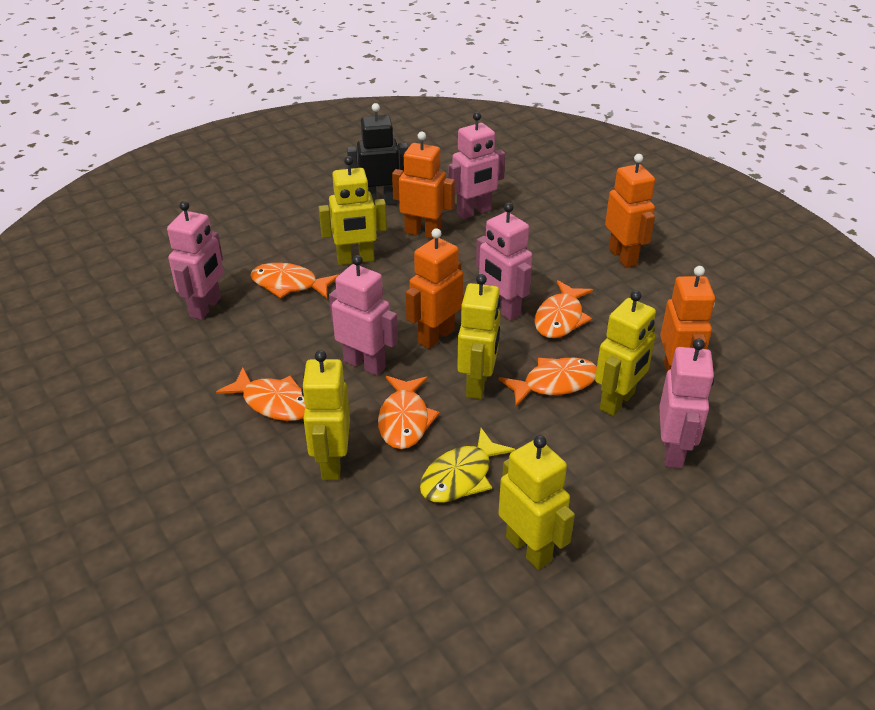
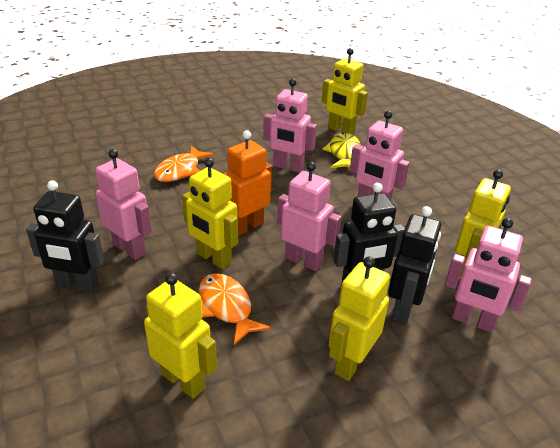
black robot: [347,103,408,205] = 1 -> [26,180,104,292] [333,183,405,282] [388,206,441,324] = 3
orange fish: [216,367,305,421] [250,263,339,298] [378,376,440,449] [498,358,597,407] [534,280,593,338] = 5 -> [154,145,214,182] [199,273,271,345] = 2
orange robot: [392,132,455,239] [406,228,463,349] [605,154,655,268] [660,266,715,371] = 4 -> [224,130,272,236] = 1

